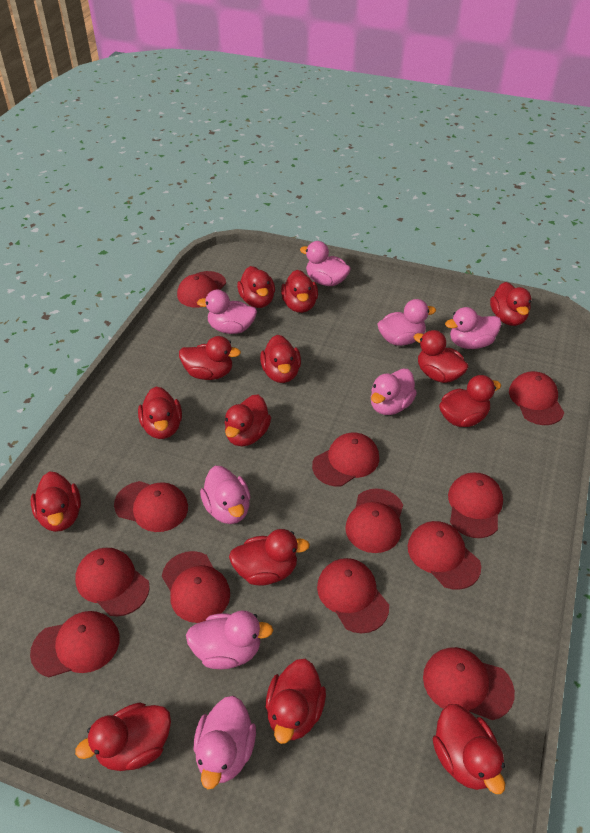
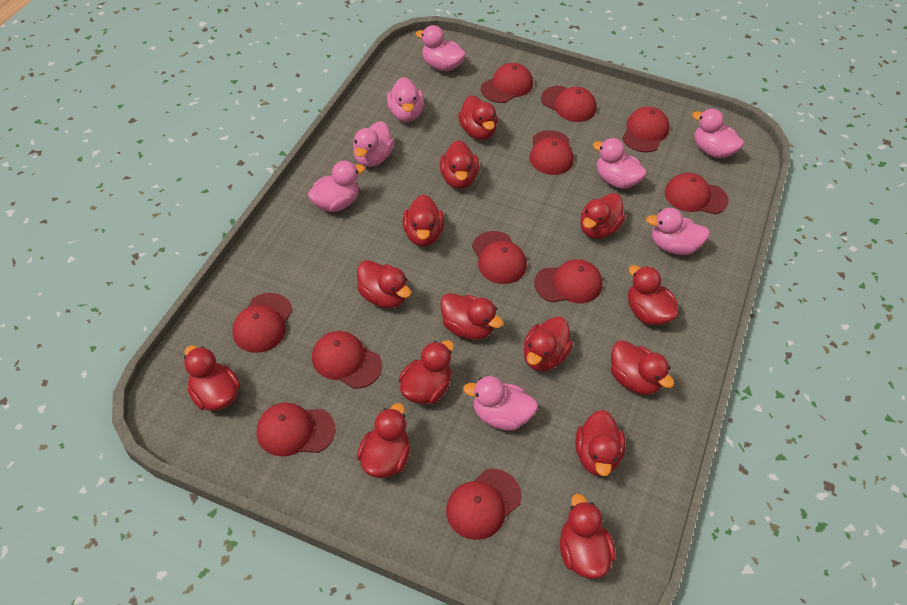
red cap: [30,611,120,677] [75,548,150,617] [114,481,188,532] [162,551,230,623] [177,271,226,308] [312,432,379,486] [317,558,389,633] [345,488,403,553] [408,521,481,590] [423,647,515,720] [448,473,503,538] [509,371,564,425] = 12 -> [232,293,293,353] [257,402,336,457] [312,331,382,389] [446,469,522,540] [472,231,527,284] [481,63,533,103] [529,130,574,175] [534,259,603,303] [541,86,597,122] [622,106,670,152] [665,173,729,214] = 11

